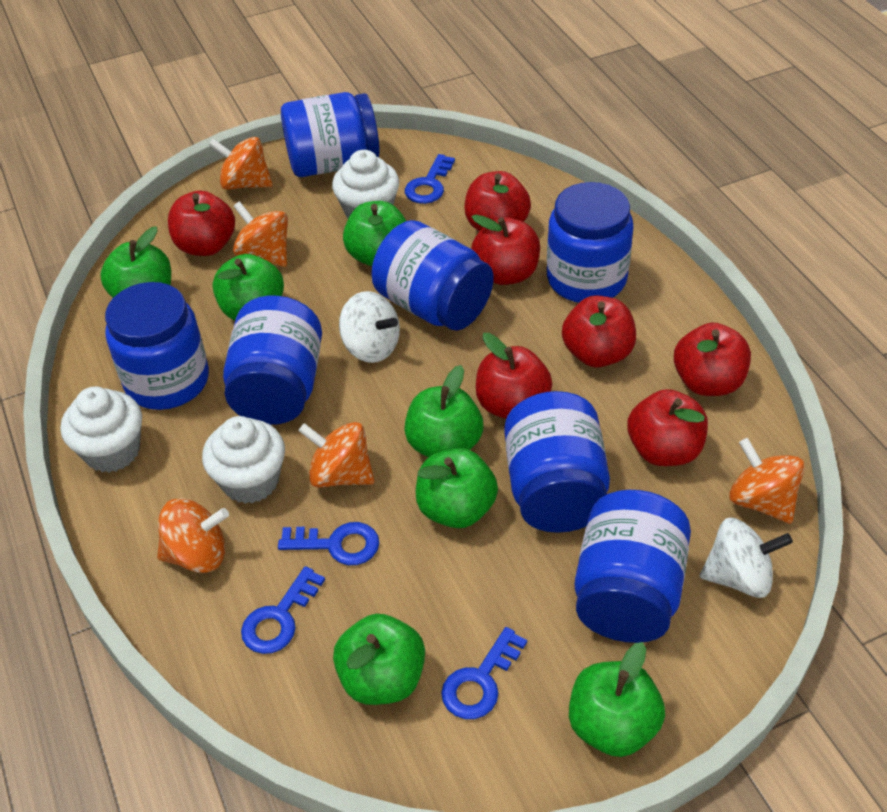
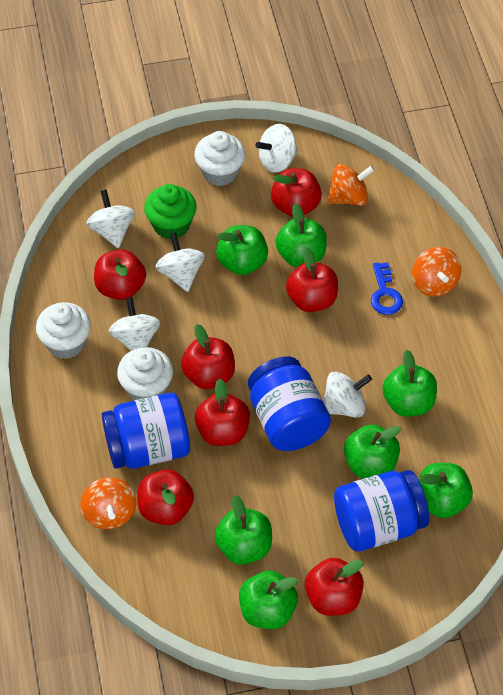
blue jar: [105,282,209,410] [223,296,322,425] [281,92,380,177] [372,220,494,331] [504,391,610,533] [547,182,634,303] [575,490,691,643] = 7 -> [102,393,190,469] [248,356,331,451] [334,470,429,552] = 3
blue key: [241,566,325,654] [278,522,379,565] [405,154,455,204] [441,627,527,719] = 4 -> [371,262,403,315] = 1
green cupcake: none = 0 -> [144,184,197,240] = 1
orange spinning top: [157,498,229,573] [208,137,272,190] [233,201,288,267] [299,422,374,488] [729,438,805,524] = 5 -> [80,477,137,529] [327,164,375,206] [412,247,461,297] = 3
white spinning top: [339,291,400,363] [700,518,793,598] = 2 -> [86,189,135,248] [109,297,160,351] [155,232,205,292] [255,124,298,172] [323,371,372,418] = 5

